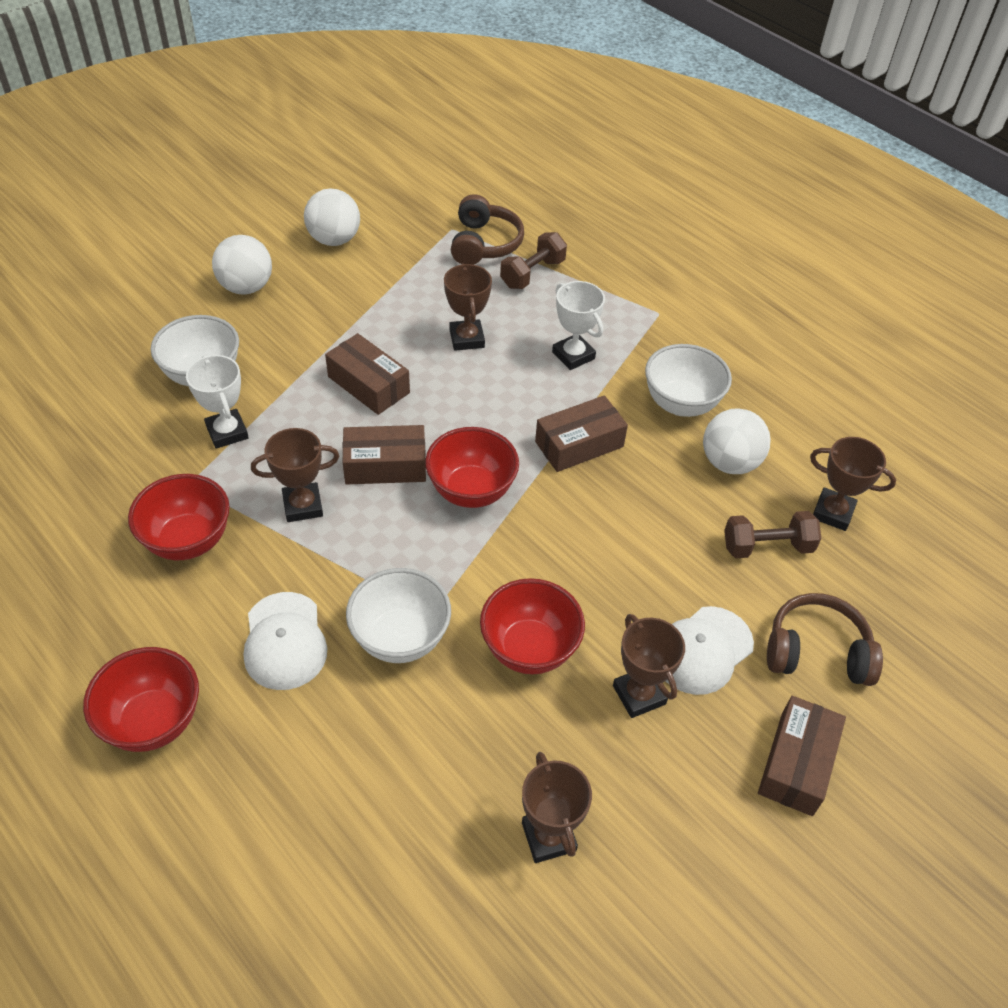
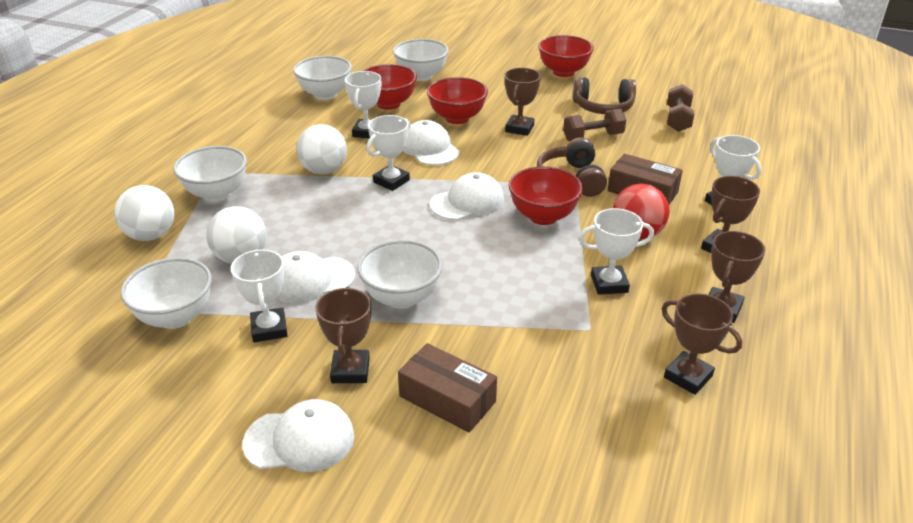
brown box: [325,333,410,415] [342,425,426,484] [535,395,628,472] [758,696,846,816] = 4 -> [398,343,497,433] [608,154,683,204] = 2
red ball: none = 0 -> [613,184,670,240] = 1
white bowl: [151,315,239,386] [346,568,451,663] [645,344,732,417] = 3 -> [120,257,212,329] [173,146,247,202] [293,56,352,100] [357,240,443,309] [393,39,449,81] = 5
white cap: [244,592,327,690] [665,606,754,695] = 2 -> [242,399,354,472] [277,251,356,303] [403,120,460,165] [430,172,504,220] = 4
white trophy: [186,355,249,449] [552,281,605,370] = 2 -> [231,249,287,342] [345,71,381,139] [366,115,411,191] [579,208,654,295] [705,135,762,205] = 5

